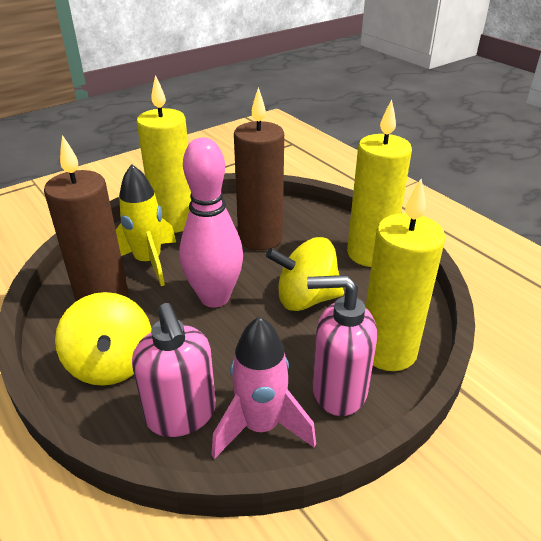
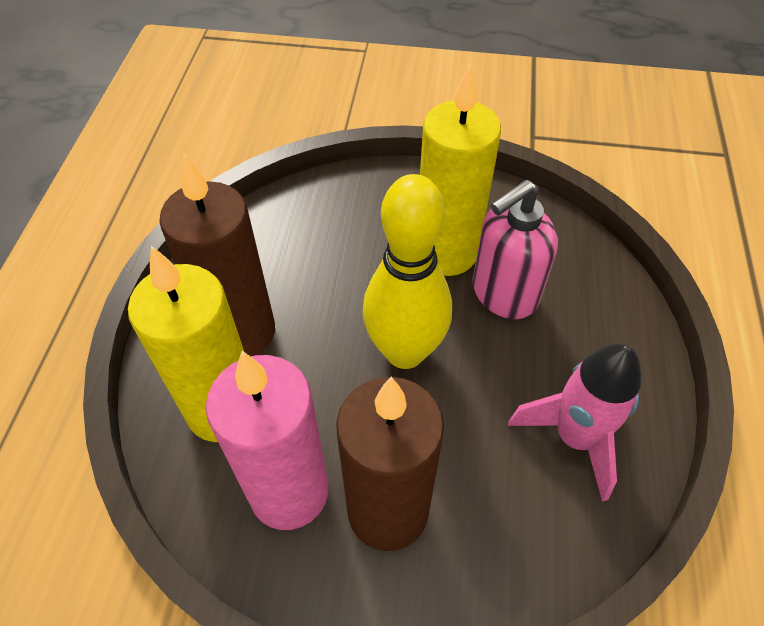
pink bowling pin: [179,138,243,308] = 1 -> none = 0
pink candle: none = 0 -> [206,351,329,530] = 1
pink soap dispenser: [132,303,216,437] [307,275,377,416] = 2 -> [473,180,558,319] = 1
yellow bowling pin: none = 0 -> [362,174,452,369] = 1
yellow candle: [137,75,192,233] [347,99,412,267] [366,179,445,371] = 3 -> [128,245,244,442] [420,65,501,276] = 2
yellow rocket: [116,164,176,286] = 1 -> none = 0
yellow spinning top: [55,292,151,386] [266,237,344,311] = 2 -> none = 0

